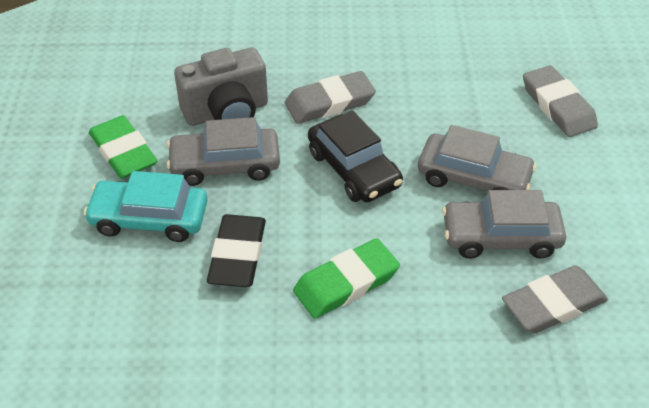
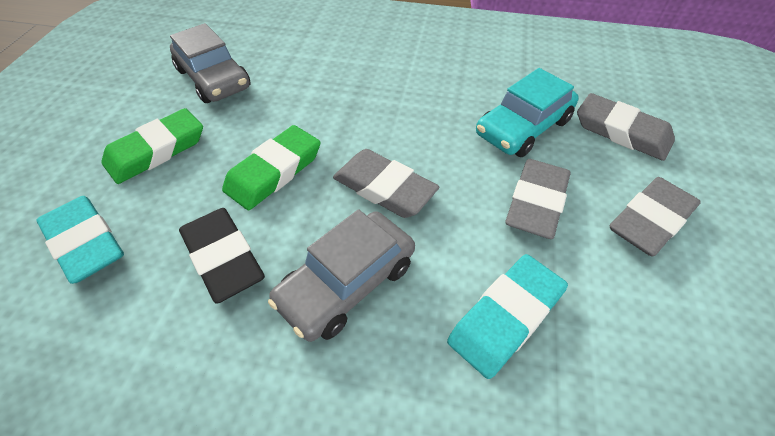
black car: [308,111,403,202] = 1 -> none = 0
grey camera: [174,47,268,126] = 1 -> none = 0
grey car: [167,117,280,186] [418,125,537,191] [442,190,566,259] = 3 -> [170,23,250,103] [268,209,415,342] = 2
grey eraser: [285,71,376,124] [502,265,608,333] [523,65,598,137] = 3 -> [333,149,439,218] [505,159,571,239] [577,93,675,161] [610,177,701,257] = 4
turquoise eraser: none = 0 -> [37,196,124,284] [447,254,568,379] = 2

